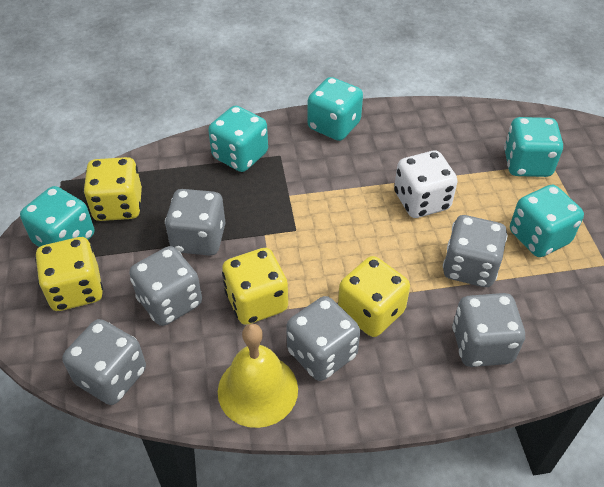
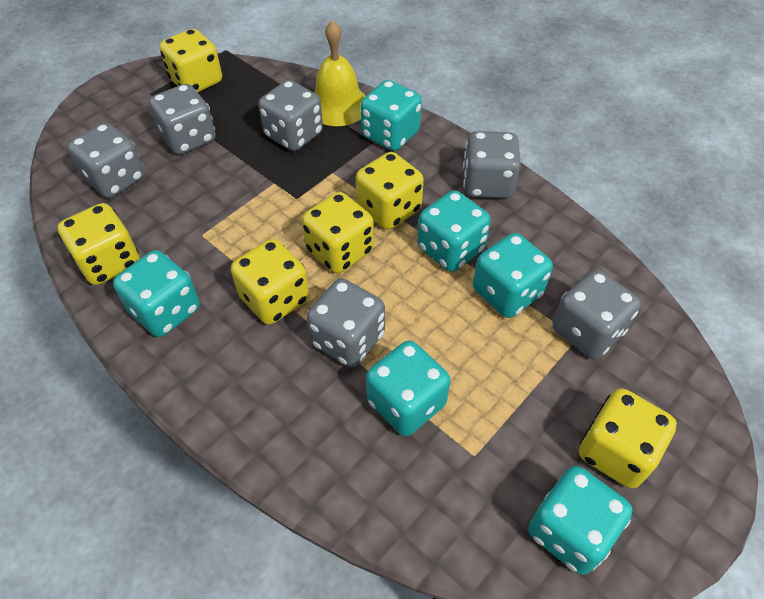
turquoise dice: [20,186,94,247] [208,105,268,172] [307,77,363,141] [504,117,563,177] [510,185,584,257] = 5 -> [113,250,200,337] [360,80,422,151] [366,340,451,436] [417,190,491,272] [473,233,553,318] [528,466,633,575] = 6
white dice: [394,151,458,218] = 1 -> none = 0
yellow dice: [35,237,103,311] [83,157,142,221] [222,248,288,325] [338,256,410,337] = 4 -> [57,203,139,285] [160,29,222,92] [231,239,309,325] [302,192,374,273] [356,152,424,230] [579,388,677,489] = 6

